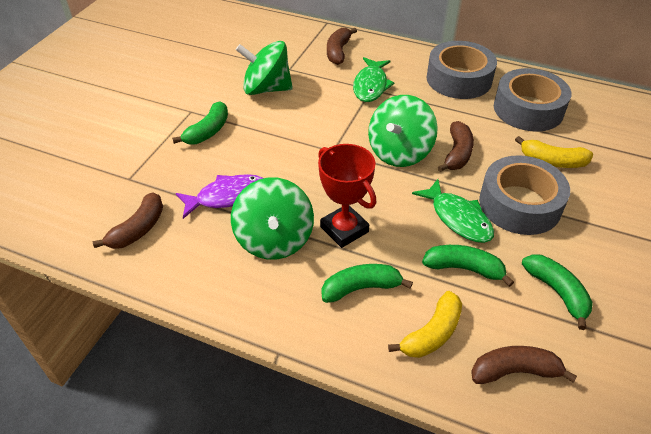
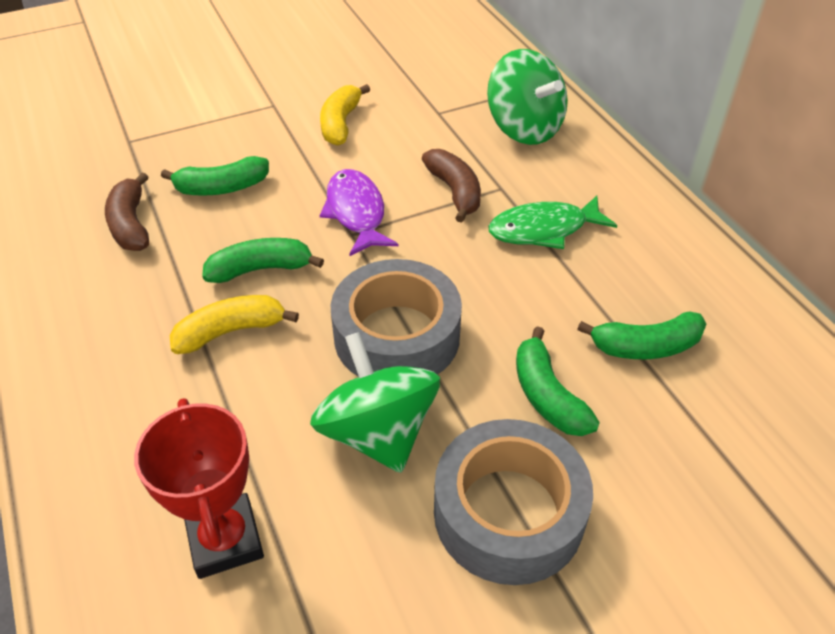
brown banana: [93,192,163,249] [327,28,357,65] [438,121,474,172] [471,346,577,384] = 4 -> [105,172,149,251] [422,149,481,223] = 2
green fish: [353,57,395,102] [412,179,494,243] = 2 -> [488,195,618,249] = 1
green spinning top: [231,177,314,260] [236,41,293,95] [368,95,438,167] = 3 -> [310,332,440,473] [487,49,568,145] = 2
grey tape: [427,41,497,99] [479,155,570,235] [494,68,571,132] = 3 -> [331,259,462,377] [434,419,593,585] = 2

